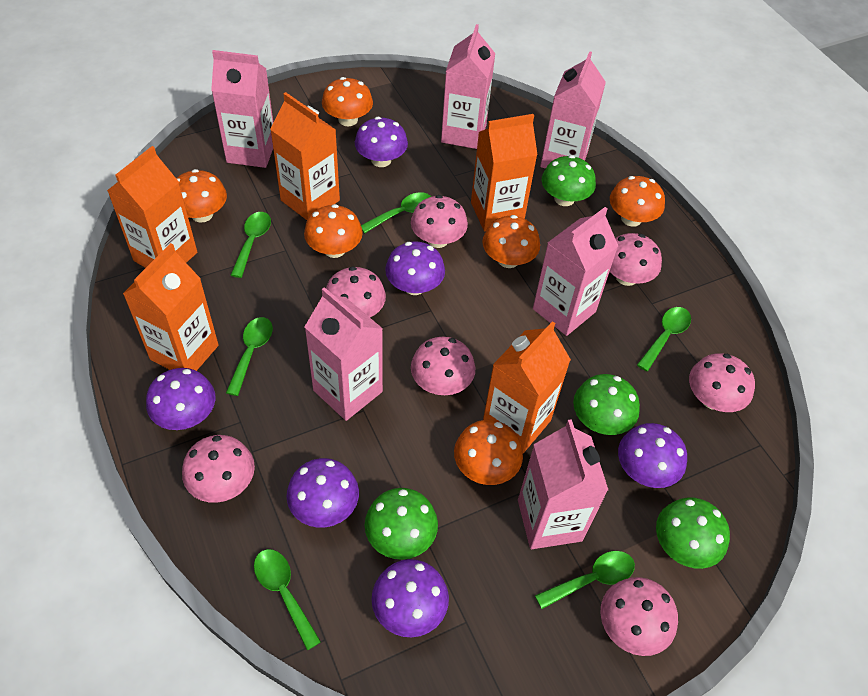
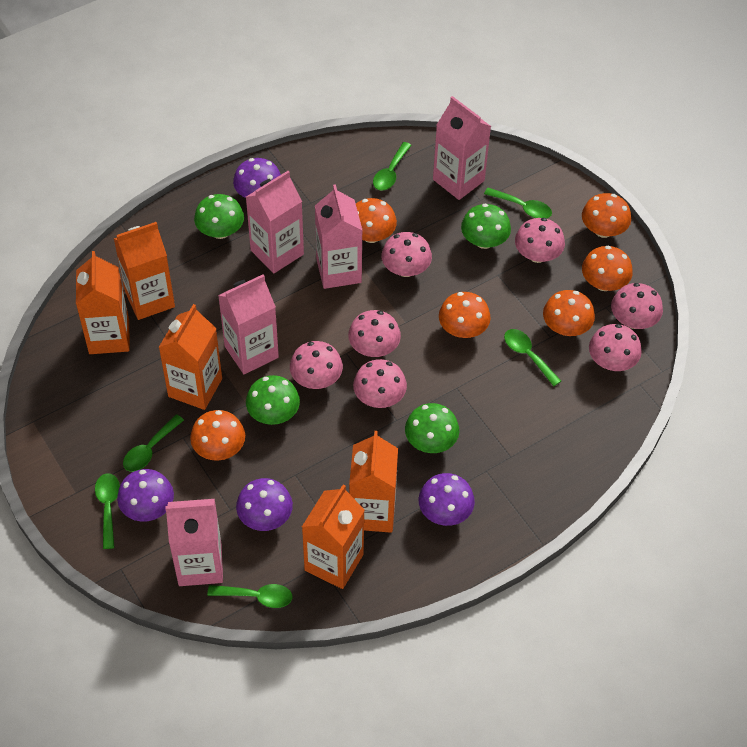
pink carton: [211,50,273,168] [305,287,383,421] [441,24,495,149] [518,419,608,549] [533,207,618,336] [540,51,606,169] = 6 -> [165,499,223,586] [218,274,279,374] [246,171,304,273] [315,184,363,289] [433,96,491,200] = 5
purple mushroom: [146,368,215,430] [286,458,359,528] [355,117,408,167] [372,559,449,637] [385,241,445,295] [618,423,687,488] = 6 -> [117,469,174,521] [233,158,281,198] [236,478,293,531] [418,473,475,526] = 4

